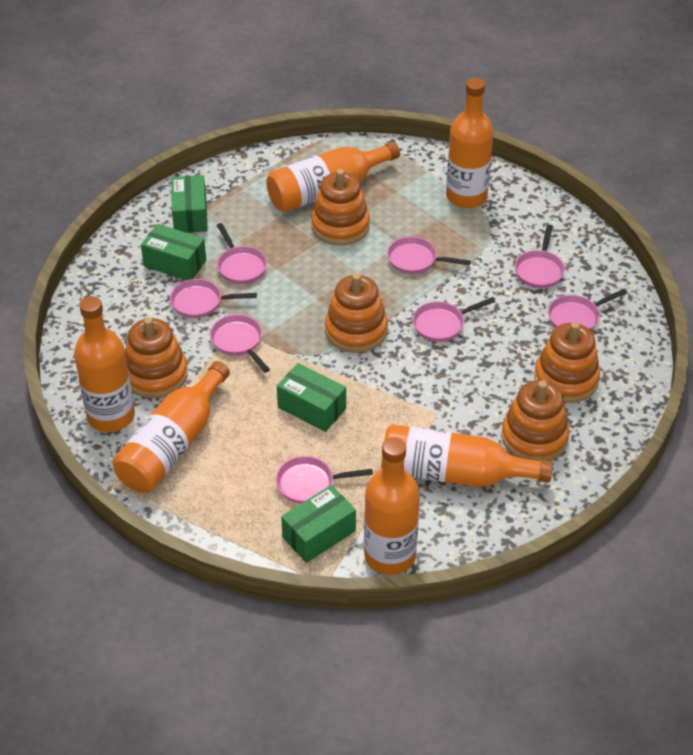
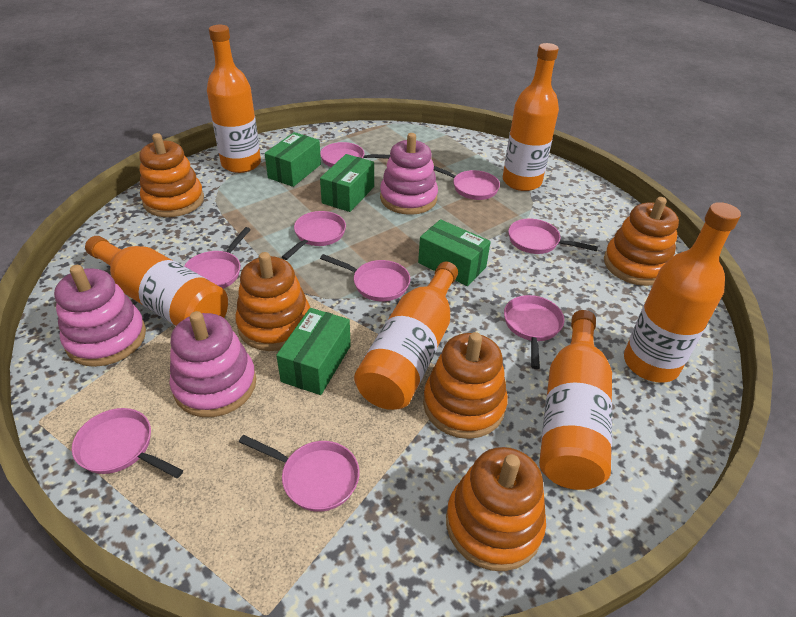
pink pan: [170,279,257,318] [210,315,270,373] [217,223,267,284] [276,456,373,504] [387,237,471,274] [413,297,495,342] [515,225,565,288] [548,289,627,330] = 8 -> [72,408,183,478] [184,227,251,289] [239,435,360,512] [282,211,346,260] [320,142,391,167] [320,254,410,301] [434,166,500,200] [504,295,564,369] [508,219,598,254] = 9
pink stacking toy: none = 0 -> [54,265,146,367] [170,311,256,417] [380,133,438,215] = 3

